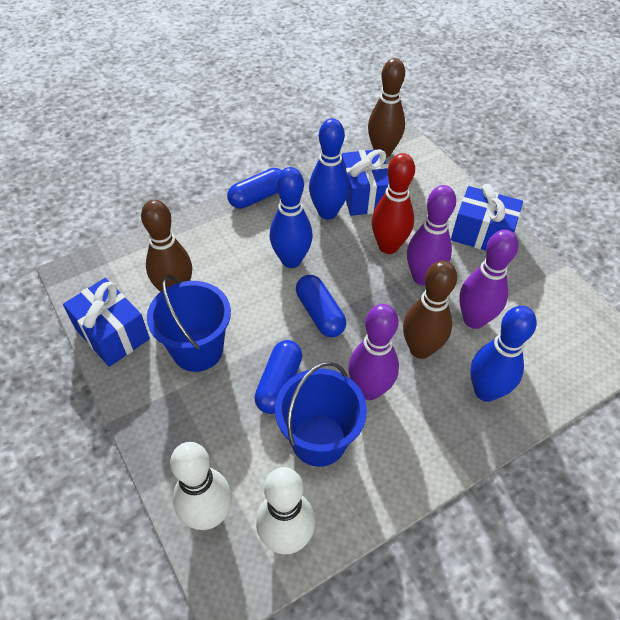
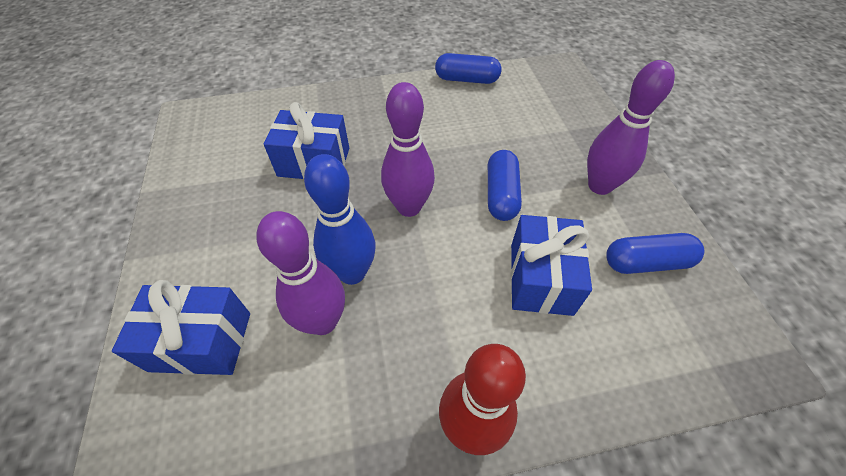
blue bowling pin: [270,167,313,268] [309,118,349,219] [470,306,537,402] = 3 -> [304,154,376,285] = 1
blue bucket: [147,275,231,372] [275,361,367,467] = 2 -> none = 0
brown bowling pin: [141,200,192,292] [368,58,405,158] [403,260,457,359] = 3 -> none = 0
white bowling pin: [170,442,232,530] [256,467,315,554] = 2 -> none = 0

